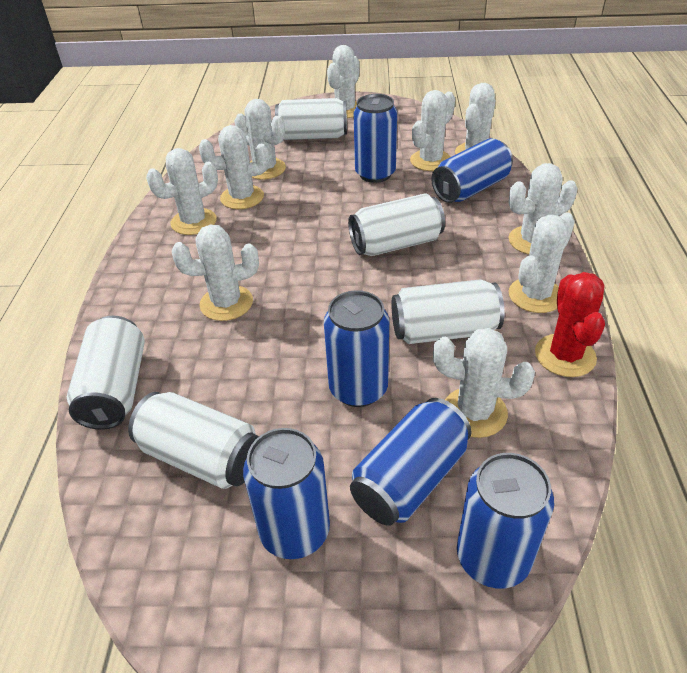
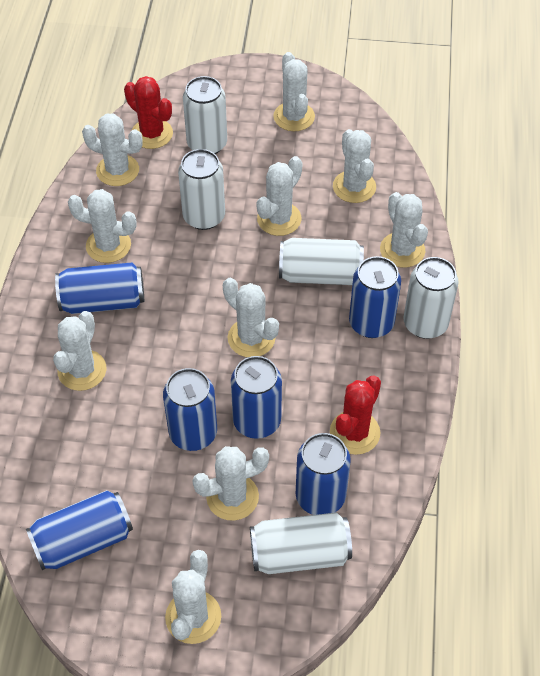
red cactus: [535,272,605,377] = 1 -> [124,76,173,149] [330,376,381,455] = 2

